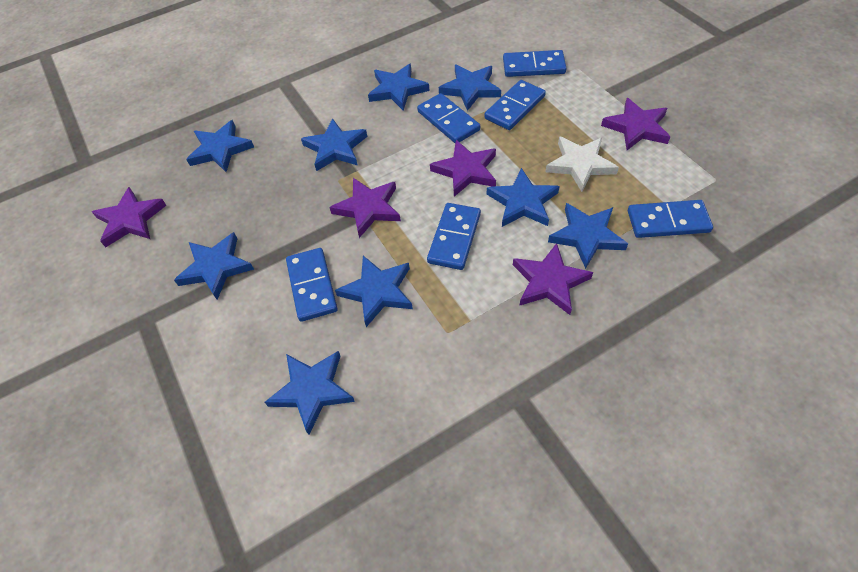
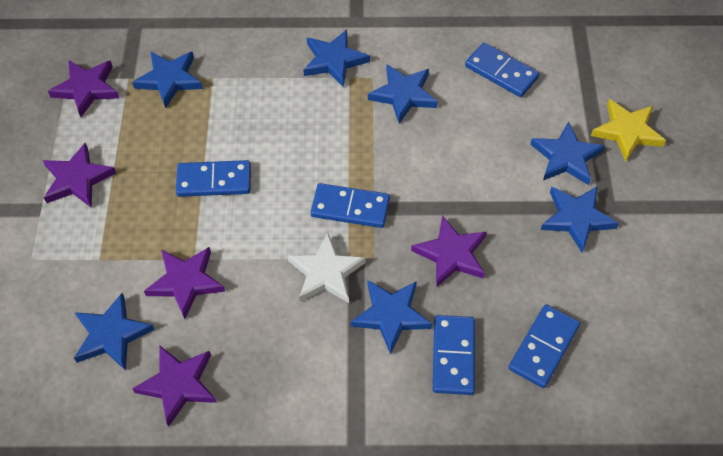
blue domino: [286,248,338,322] [417,93,480,143] [427,203,481,270] [484,80,546,130] [503,50,567,77] [628,200,713,238] = 6 -> [176,160,251,197] [311,183,390,228] [433,315,475,395] [465,42,539,97] [509,304,580,388] = 5
blue star: [174,232,254,300] [186,120,254,172] [265,351,355,435] [301,118,367,171] [335,256,413,327] [368,64,430,111] [439,64,501,111] [487,168,560,227] [548,203,628,269] = 9 -> [74,293,155,371] [132,51,203,108] [303,30,370,87] [351,280,432,355] [368,64,438,124] [530,121,605,185] [541,186,619,253] = 7
yellow star: none = 0 -> [591,99,666,162] = 1

